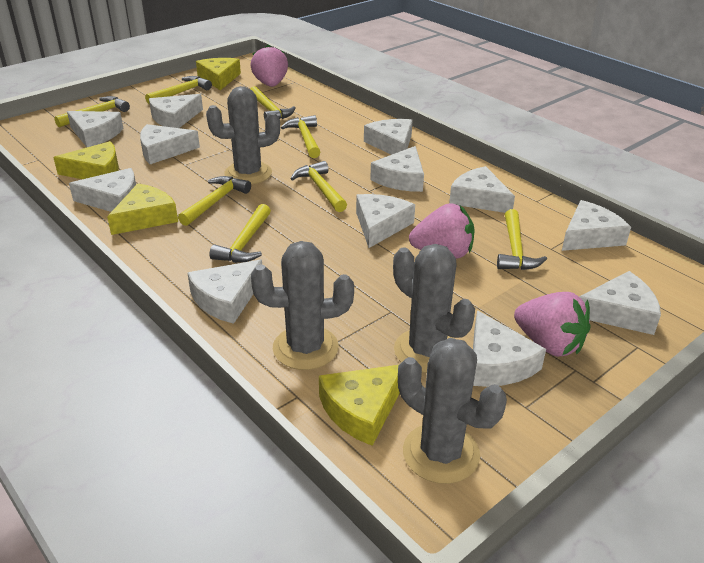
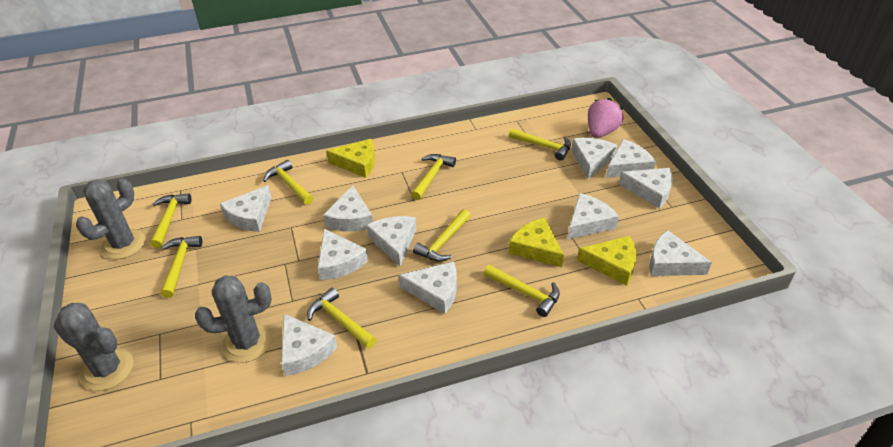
grey cactus: [206,86,280,185] [251,241,354,370] [393,244,475,373] [398,338,507,484] = 4 -> [53,303,134,391] [76,178,146,259] [195,275,272,363] = 3
pink strawberry: [251,45,288,87] [409,203,475,259] [514,292,591,357] = 3 -> [588,98,624,138] = 1
white cheese: [67,111,123,147] [69,168,136,212] [140,124,200,164] [149,94,203,128] [187,260,262,324] [356,194,415,248] [364,119,413,155] [370,146,424,192] [449,166,515,213] [473,310,546,387] [562,200,631,251] [579,271,661,335] = 12 -> [220,185,272,232] [281,314,337,376] [318,229,368,280] [323,185,373,231] [366,216,416,266] [399,261,457,314] [568,193,619,239] [571,138,617,179] [606,139,656,178] [619,168,673,209] [649,230,712,276] = 11
yellow cheese: [53,141,119,179] [107,183,178,235] [196,58,241,90] [319,365,400,446] = 4 -> [326,139,375,178] [509,218,564,267] [577,236,636,286] = 3

